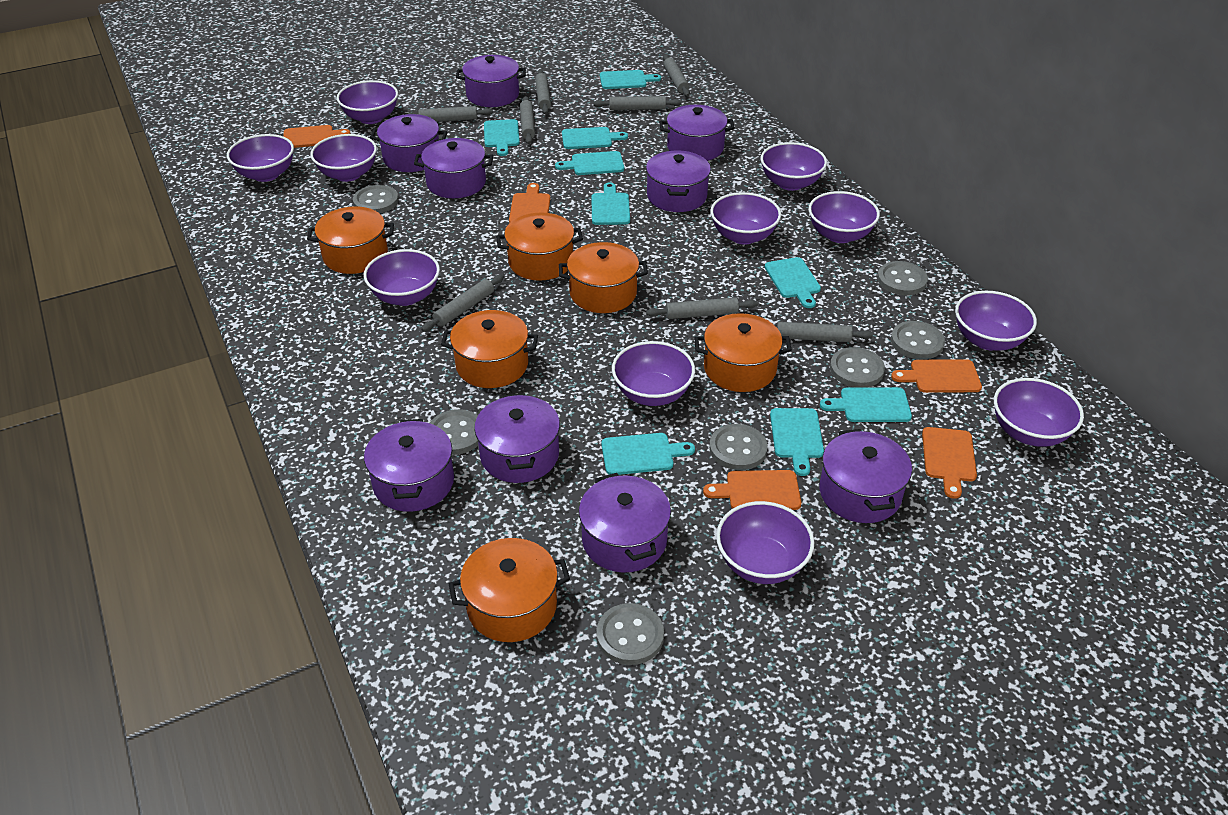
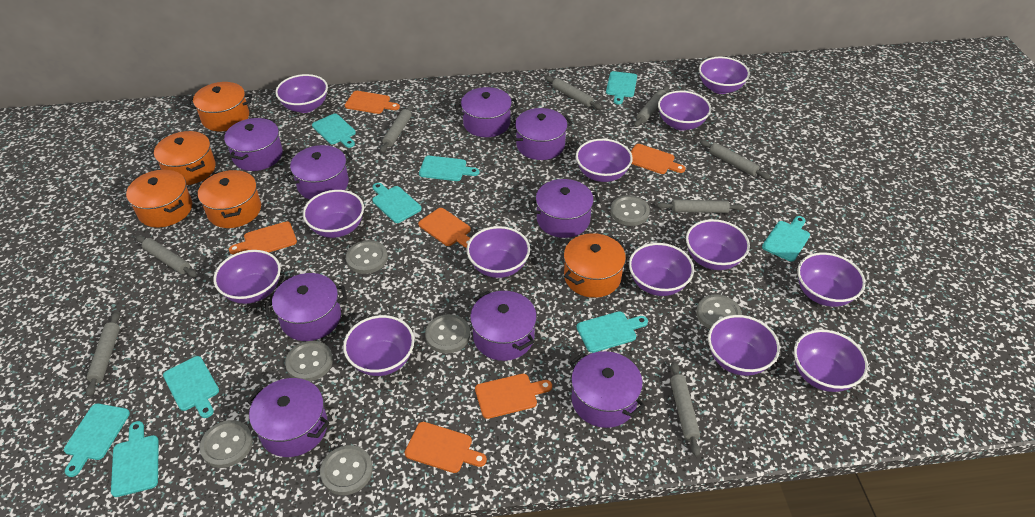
orange cutting board: [283,125,351,148] [509,183,550,223] [703,470,801,510] [891,359,982,393] [922,427,977,499] = 5 -> [229,221,297,254] [345,91,400,114] [405,422,487,473] [418,208,471,248] [475,374,552,419] [631,144,686,174] = 6
orange pot: [307,207,394,274] [441,310,538,388] [449,538,570,642] [496,213,583,281] [559,242,648,313] [694,313,792,392] = 6 -> [126,170,192,228] [154,131,216,185] [188,82,252,131] [198,169,261,228] [564,233,626,298] = 5
purple bowl: [227,134,294,182] [310,134,377,182] [337,80,398,124] [364,249,440,306] [612,341,695,406] [710,192,781,245] [716,501,814,584] [761,142,827,191] [808,191,880,243] [955,291,1037,351] [994,378,1084,447] = 11 -> [213,250,281,304] [275,74,328,113] [303,190,364,238] [343,315,414,376] [467,226,530,278] [576,139,633,182] [629,243,694,296] [658,91,711,130] [686,219,750,270] [699,57,750,94] [708,315,780,376] [794,329,868,392] [797,252,866,307] = 13

